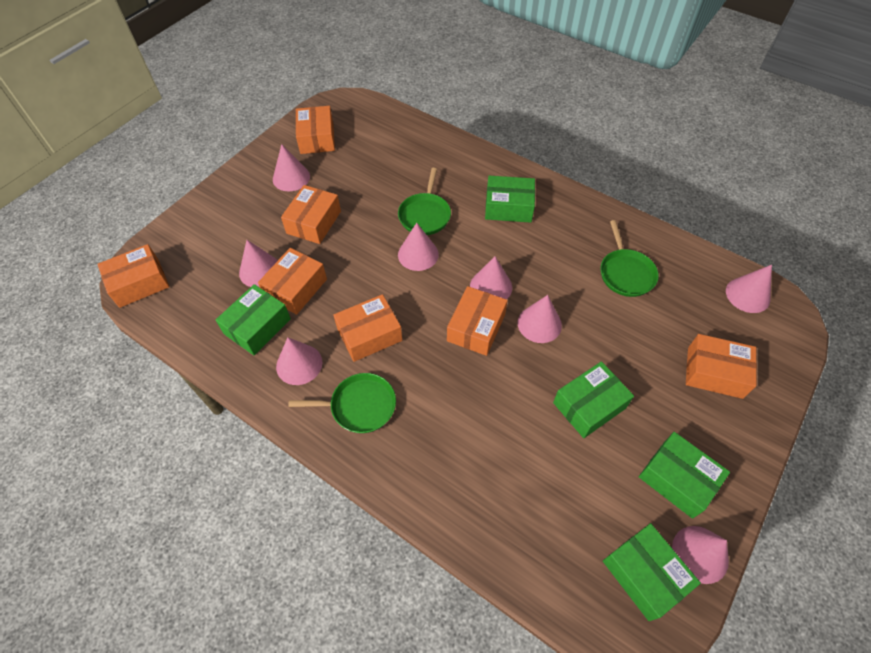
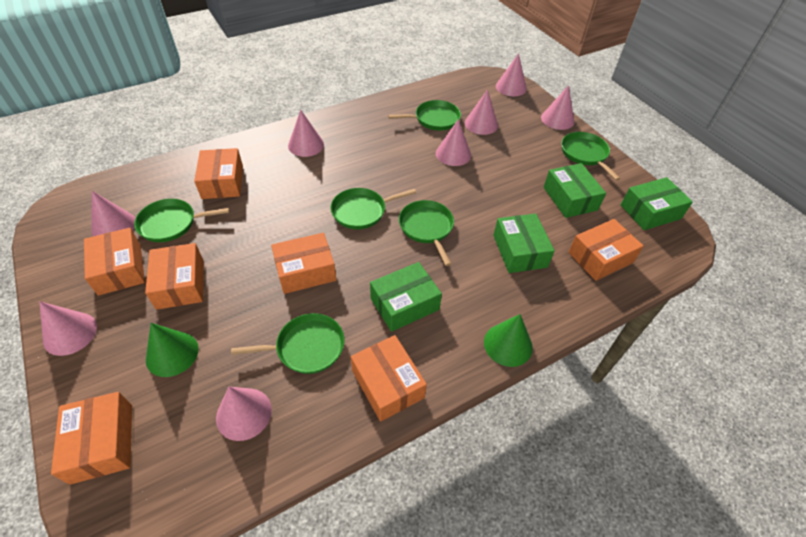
green box: [216,284,291,355] [485,176,535,223] [553,361,634,438] [603,523,701,621] [639,432,730,519] = 5 -> [370,262,442,332] [493,214,555,273] [544,163,606,218] [621,177,693,230] = 4
green cone: none = 0 -> [146,323,199,377] [484,314,533,367] = 2
green pan: [288,373,396,433] [398,168,451,235] [601,220,659,297] = 3 -> [134,199,230,242] [231,313,345,374] [331,188,416,229] [388,100,461,130] [399,200,454,266] [561,132,620,181] = 6

